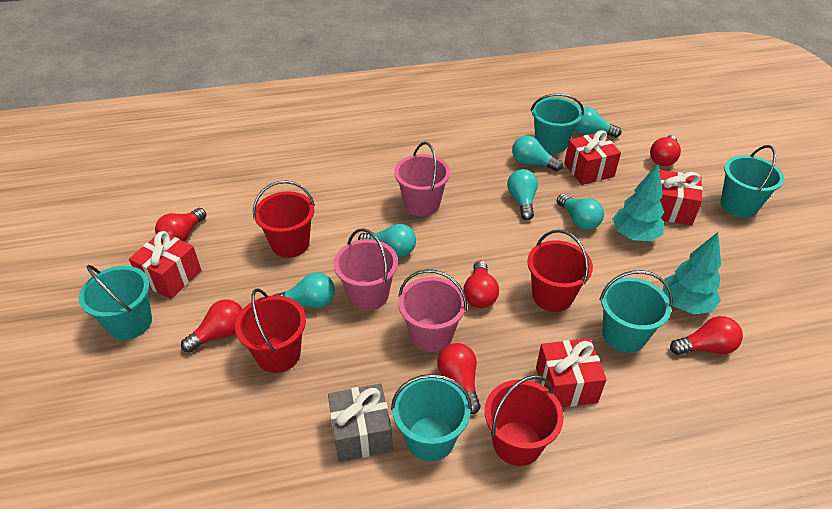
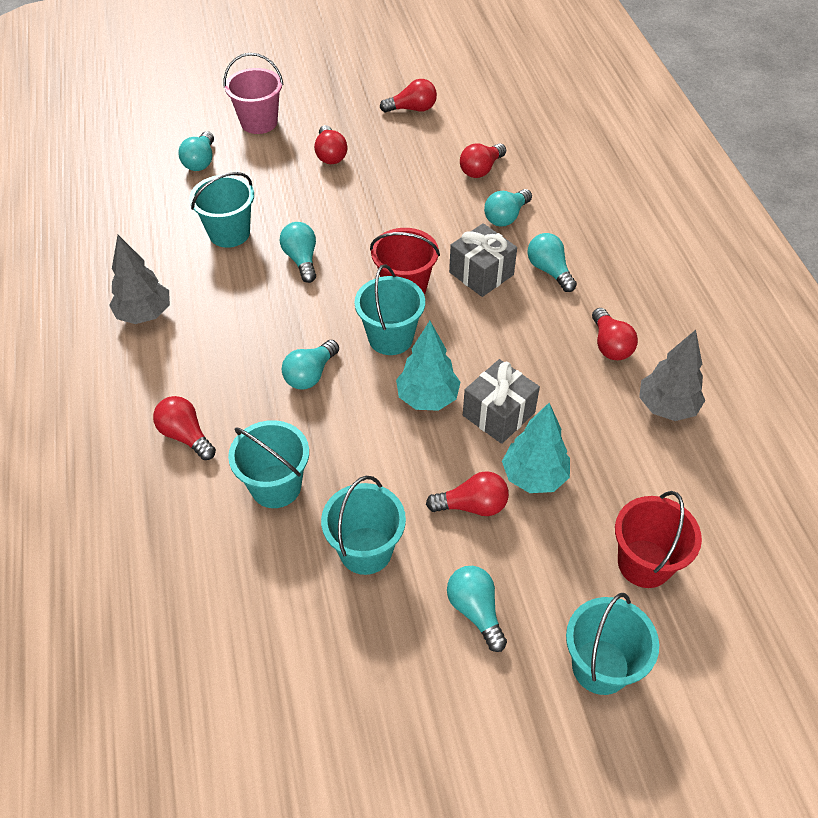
grey gift: [328,383,393,462] = 1 -> [449,223,517,297] [463,359,540,444] = 2
grey tree: none = 0 -> [109,235,170,324] [639,330,705,421] = 2
pink bucket: [334,228,398,311] [394,142,450,216] [398,269,467,352] = 3 -> [223,53,284,134] = 1
red bucket: [235,288,306,373] [253,180,315,258] [485,375,564,466] [527,230,593,312] = 4 -> [370,228,440,295] [615,491,702,588] = 2
red gift: [129,231,201,299] [536,338,607,407] [564,130,621,185] [660,170,703,225] = 4 -> none = 0

